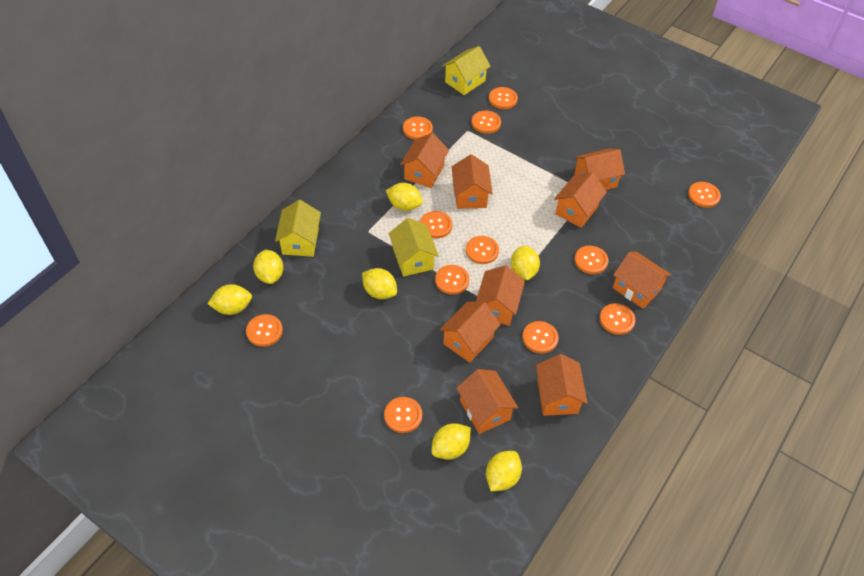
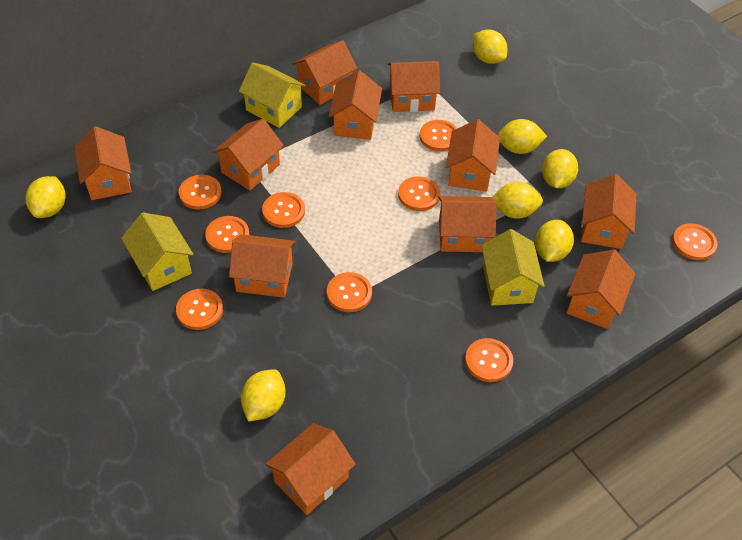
orange button: [246,314,283,347] [384,397,422,433] [403,116,433,140] [420,211,452,238] [435,265,469,295] [466,236,499,264] [472,110,501,134] [489,87,518,109] [522,321,559,354] [574,245,608,274] [600,303,635,335] [688,182,721,208] = 12 -> [176,289,223,330] [179,175,222,210] [205,216,250,253] [262,192,305,228] [327,272,372,312] [398,176,440,211] [420,120,457,152] [465,338,513,382] [672,223,718,260] = 9
orange house: [400,133,449,188] [440,302,501,363] [451,154,493,209] [456,369,518,434] [476,265,525,326] [536,354,588,416] [554,172,607,228] [574,149,625,190] [613,252,671,309] = 9 -> [74,126,131,200] [213,119,284,191] [229,234,295,298] [265,423,356,515] [292,40,357,105] [329,70,382,140] [388,61,440,112] [439,196,497,252] [446,119,500,191] [567,250,635,329] [581,174,637,249] = 11

